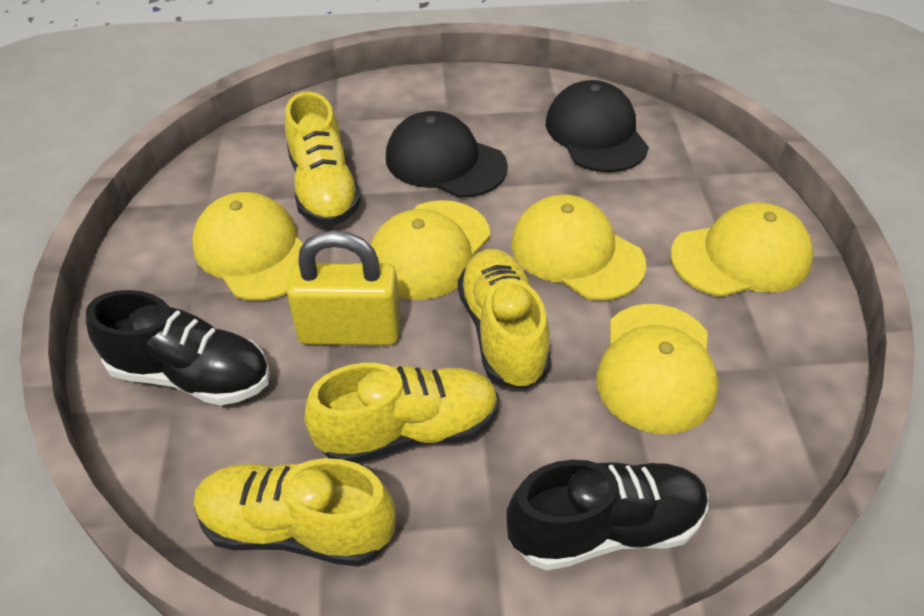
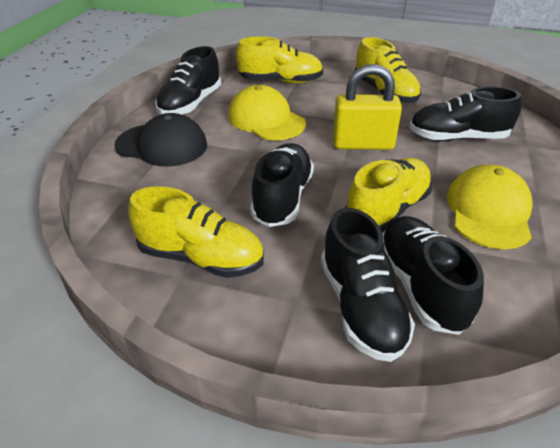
black cap: [386,111,508,198] [546,80,649,173] = 2 -> [114,113,207,167] = 1
black shoe: [86,290,270,406] [506,460,708,570] = 2 -> [155,46,221,115] [250,143,314,227] [321,208,415,362] [382,216,484,335] [409,86,522,141] = 5
yellow cap: [192,192,303,301] [370,200,490,300] [511,194,647,301] [596,304,719,434] [671,202,813,297] = 5 -> [228,85,306,140] [446,165,532,249] = 2

